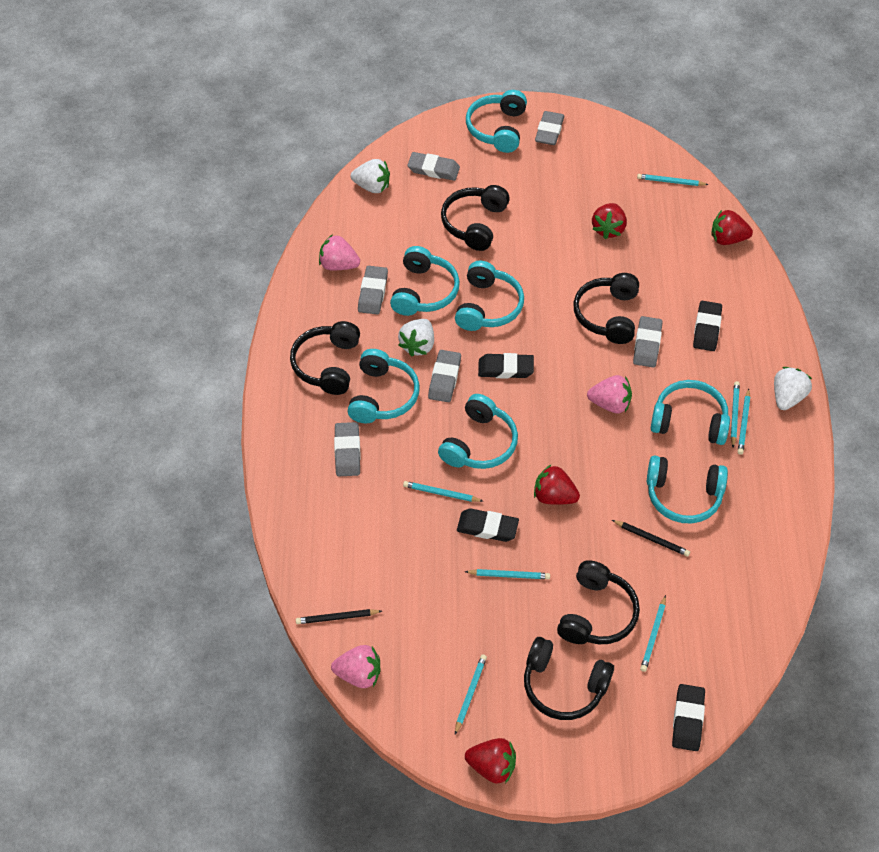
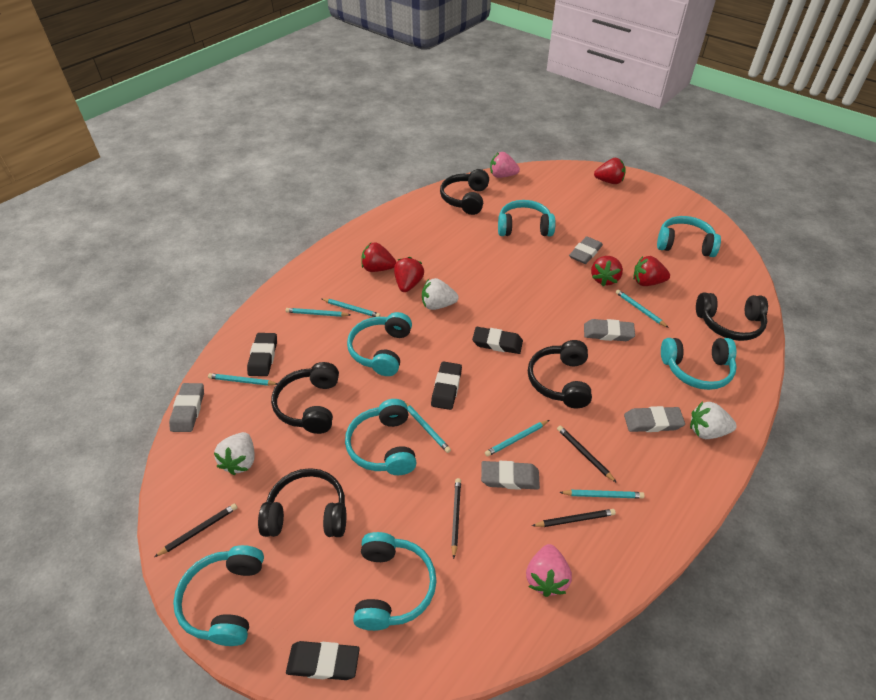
black pencil: [296,609,382,624] [612,520,690,557] = 2 -> [154,503,237,557] [451,478,461,559] [532,509,616,527] [557,426,617,483] = 4
grey eraser: [334,422,361,477] [358,266,388,315] [407,152,460,181] [428,350,461,402] [535,111,564,145] [633,316,663,368] = 6 -> [169,383,204,432] [481,461,540,490] [569,236,603,264] [584,319,635,341] [624,406,685,432] = 5
pink strawberry: [319,234,360,270] [331,645,380,688] [587,375,632,413] = 3 -> [490,152,520,178] [526,544,572,597] = 2
red strawberry: [465,738,516,784] [534,465,580,505] [592,203,627,239] [711,210,753,245] = 4 -> [361,242,396,272] [394,257,424,292] [591,256,623,286] [594,158,626,184] [633,256,670,286] = 5

